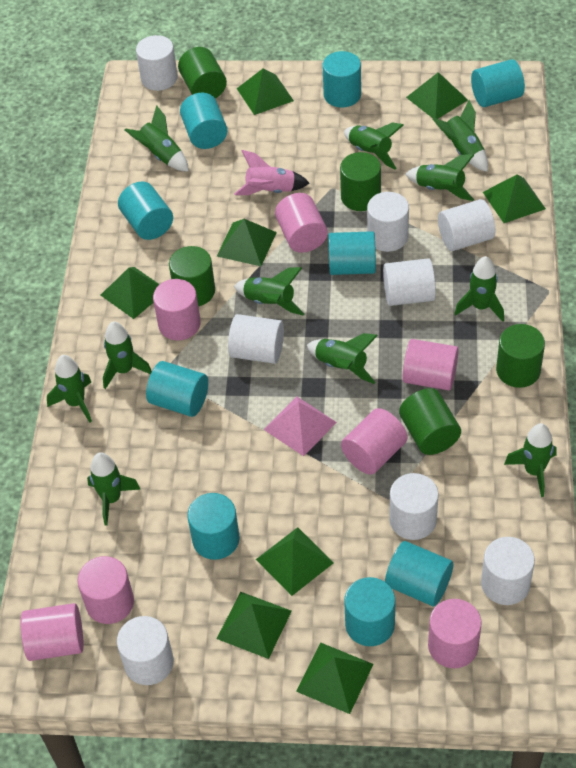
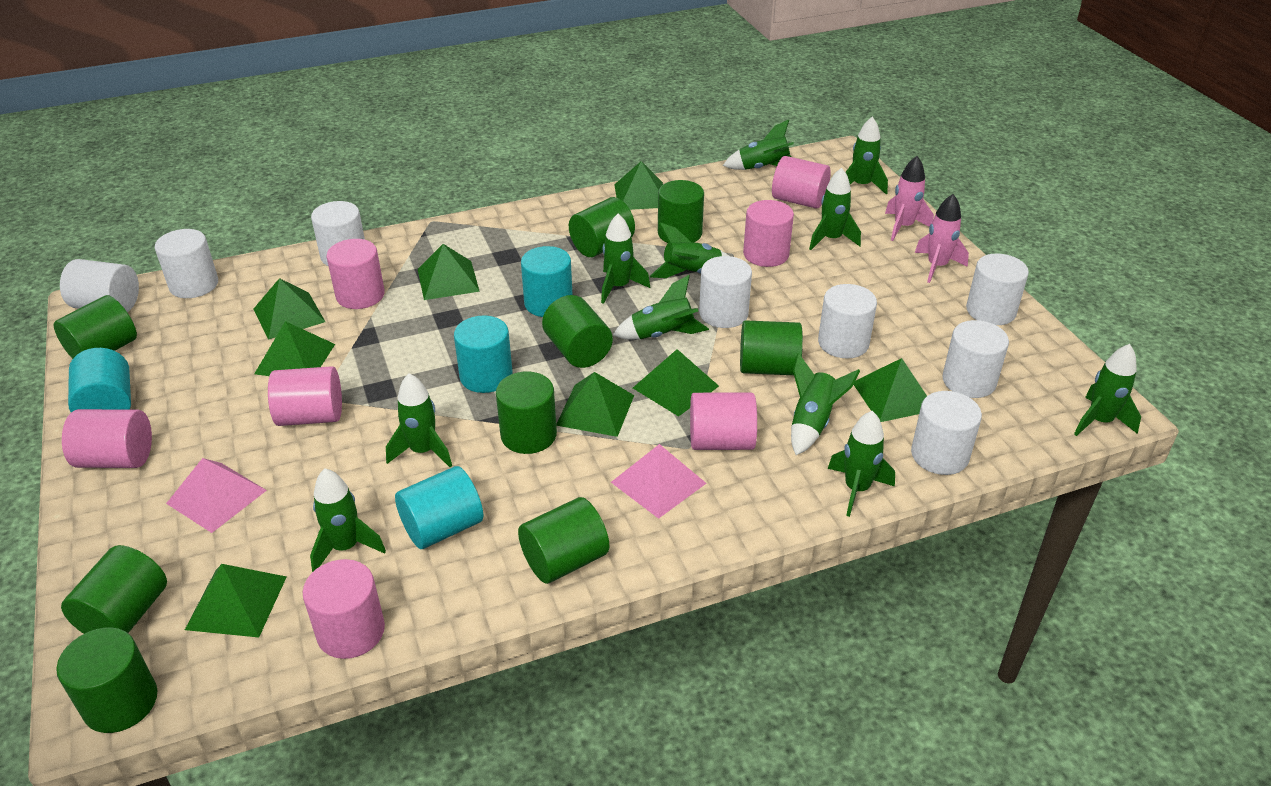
green cylinder: [169,246,215,306] [178,47,227,98] [340,152,381,211] [399,388,461,455] [496,324,545,388] = 5 -> [54,295,137,359] [56,628,158,733] [61,545,167,634] [496,371,557,454] [518,497,609,584] [542,295,613,368] [569,197,635,257] [658,180,704,243] [740,320,803,375] = 9
pink pyramid: [264,397,337,456] = 1 -> [166,458,267,533] [611,444,707,519] = 2
pink rocket: [234,150,309,195] = 1 -> [885,156,934,241] [915,194,969,283] = 2
turquoise cylinder: [118,181,173,240] [146,361,208,417] [180,92,227,149] [187,493,240,560] [323,51,361,108] [328,231,376,275] [344,577,395,646] [385,541,453,607] [471,59,525,107] = 9 -> [68,348,131,412] [395,466,483,549] [454,315,513,393] [521,246,573,317] = 4

